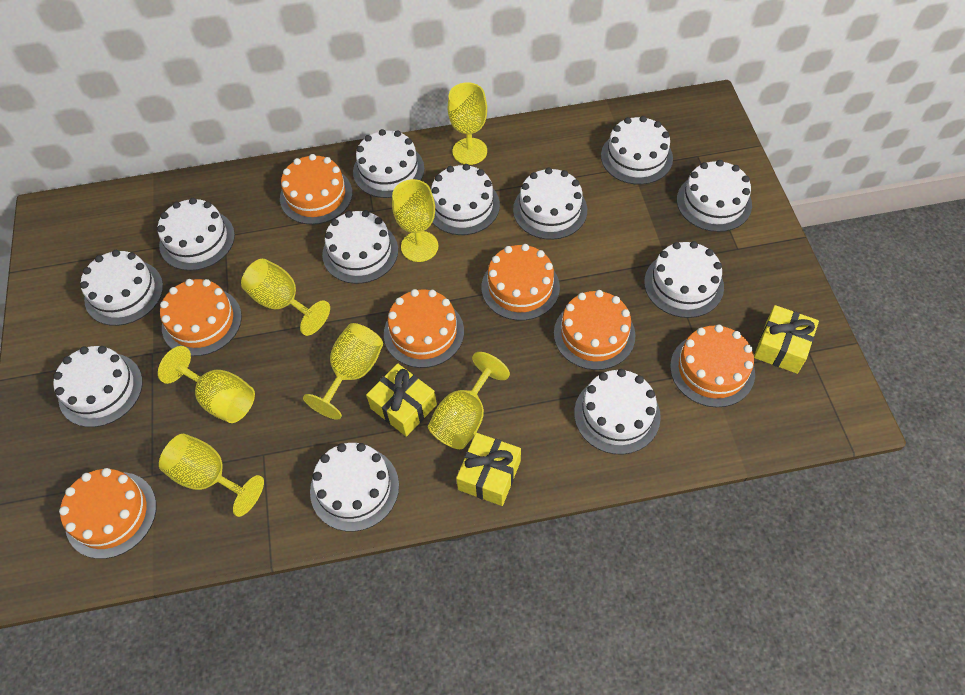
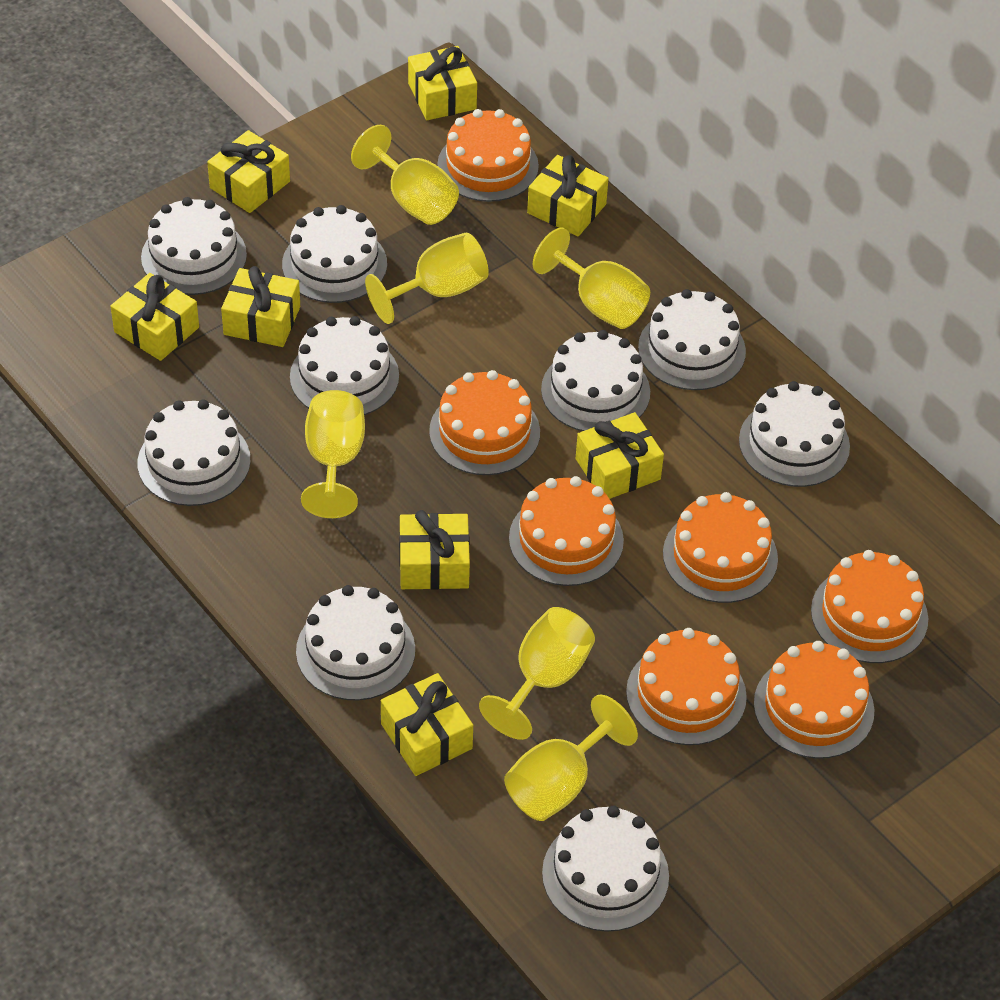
white cake: [53,346,143,427] [80,250,163,326] [157,198,235,271] [310,443,399,532] [322,210,398,284] [353,129,424,198] [431,164,500,235] [513,167,587,240] [574,369,661,455] [601,116,673,185] [644,241,724,318] [677,160,752,232] = 12 -> [138,399,251,506] [141,197,247,295] [282,205,387,303] [290,316,399,415] [296,585,415,701] [541,330,650,431] [542,806,669,932] [638,289,746,390] [739,381,850,487] = 9
yellow gift: [366,363,437,437] [456,433,521,506] [754,305,819,374] = 3 -> [111,273,199,361] [207,130,290,213] [221,266,300,347] [381,673,473,776] [399,510,470,590] [408,46,477,120] [527,155,609,236] [576,412,664,499] = 8
yellow goblet: [158,346,255,423] [159,434,264,517] [241,259,330,336] [303,323,383,420] [392,179,438,262] [428,352,510,449] [448,82,487,165] = 7 -> [301,390,365,518] [351,125,459,225] [365,233,489,324] [479,607,595,740] [504,695,638,821] [533,227,650,329] = 6

